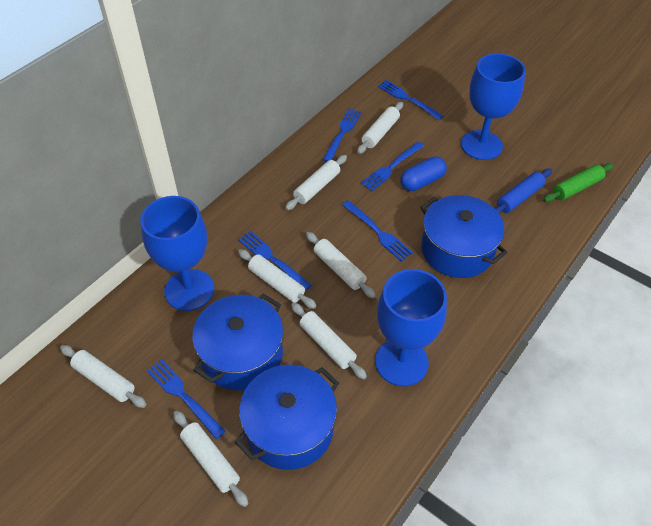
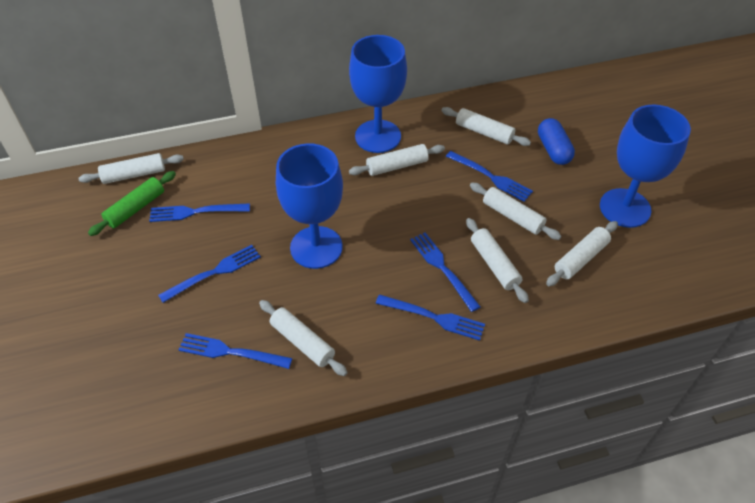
blue pot: [192,294,283,391] [235,365,339,470] [420,195,508,278] = 3 -> none = 0
blue rolling pin: [494,169,552,213] = 1 -> none = 0

